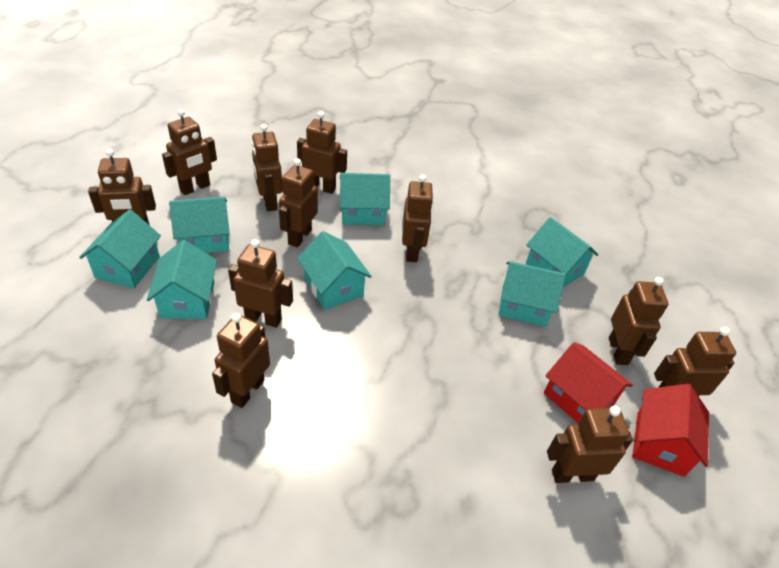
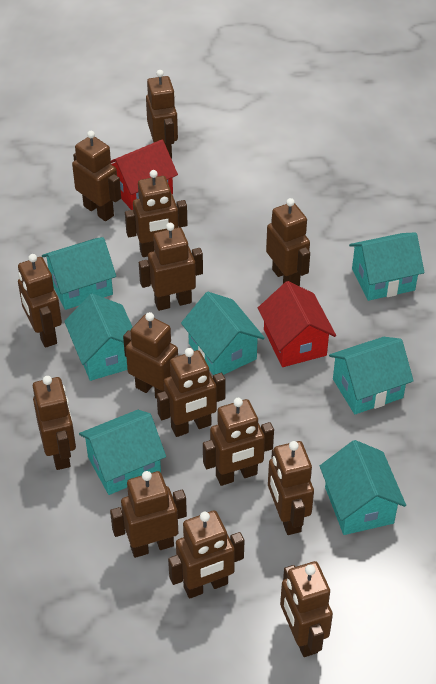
brown robot: [88,149,156,224] [162,109,217,195] [212,313,270,408] [228,239,293,328] [252,124,283,211] [279,158,318,247] [297,111,347,194] [402,175,434,262] [547,406,633,483] [609,277,668,365] [654,327,736,396] = 11 -> [18,254,62,348] [33,376,76,470] [72,131,121,221] [110,471,187,558] [123,312,179,399] [125,170,188,257] [139,223,203,311] [146,70,178,159] [157,348,226,437] [168,510,244,599] [203,398,274,486] [266,198,310,286] [268,441,314,535] [280,561,333,657] = 14

